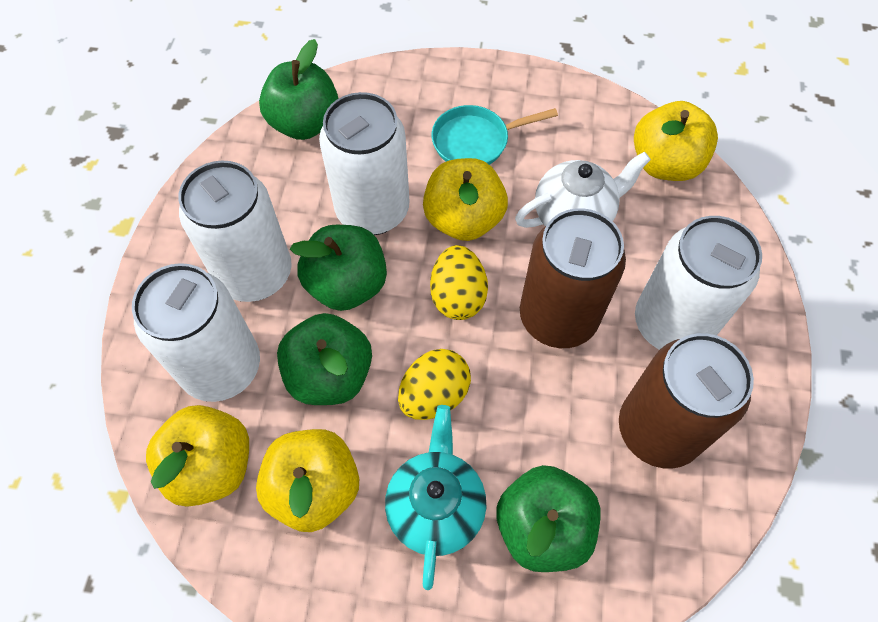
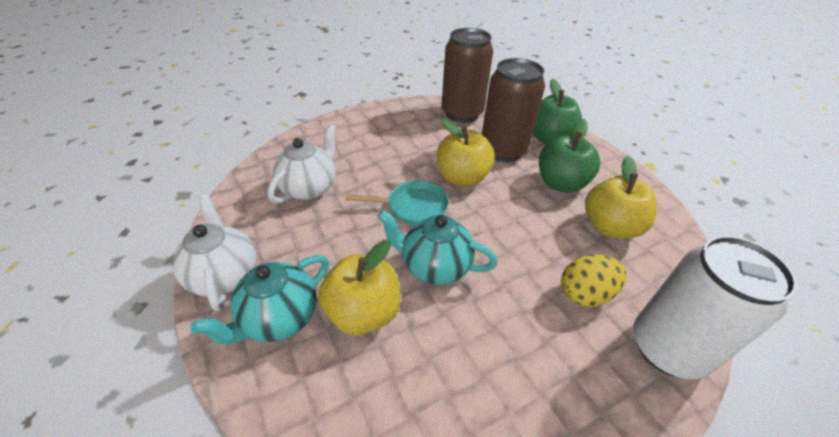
green apple: [259,39,339,140] [277,313,372,405] [290,225,387,311] [496,465,600,572] = 4 -> [533,79,582,144] [539,119,600,193] = 2
turquoise teapot: [385,405,486,590] = 1 -> [191,255,329,344] [378,210,498,285] = 2
white can: [132,263,260,402] [178,161,292,302] [319,92,410,235] [635,216,762,350] = 4 -> [633,236,797,379] = 1
white teapot: [515,152,651,228] = 1 -> [172,195,256,311] [267,124,336,204] = 2
yellow apple: [146,405,249,507] [256,429,359,532] [423,158,508,241] [634,101,718,181] = 4 -> [318,240,401,335] [437,119,495,187] [585,156,657,239] = 3
yellow egg: [398,349,471,420] [430,245,488,320] = 2 -> [561,254,627,307] = 1

